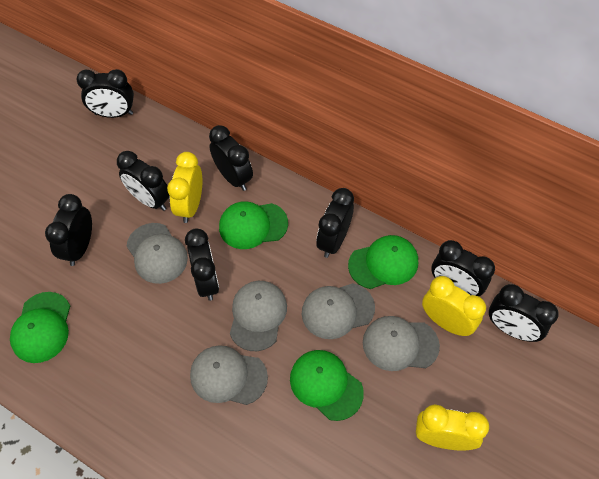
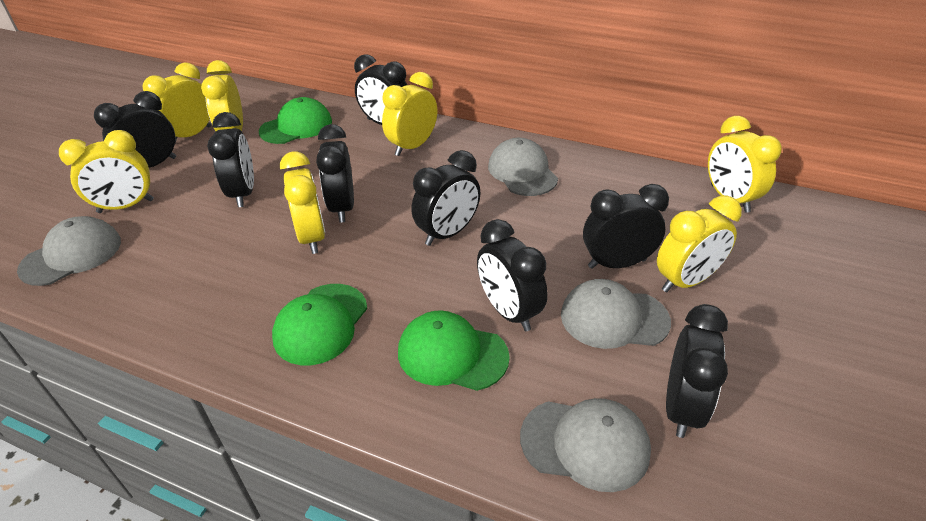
green cap: [10,292,70,363] [219,201,288,249] [290,350,364,421] [348,235,418,289] = 4 -> [259,97,332,144] [272,284,367,365] [398,310,510,391] = 3
grey cap: [127,223,188,284] [190,345,268,405] [230,281,287,351] [302,283,375,339] [363,316,440,371] = 5 -> [17,216,121,286] [488,138,558,196] [520,398,651,492] [561,279,671,349] = 4
yellow clock: [167,152,202,223] [416,404,489,450] [422,276,486,336] = 3 -> [59,130,154,213] [142,62,211,143] [201,60,243,131] [280,152,325,254] [382,72,437,156] [657,196,742,292] [708,116,782,213] = 7

